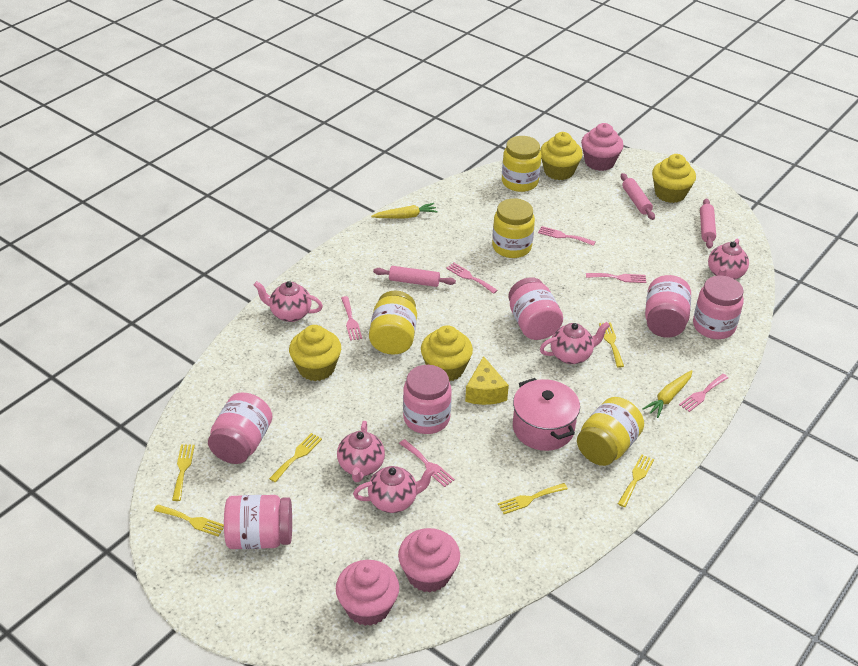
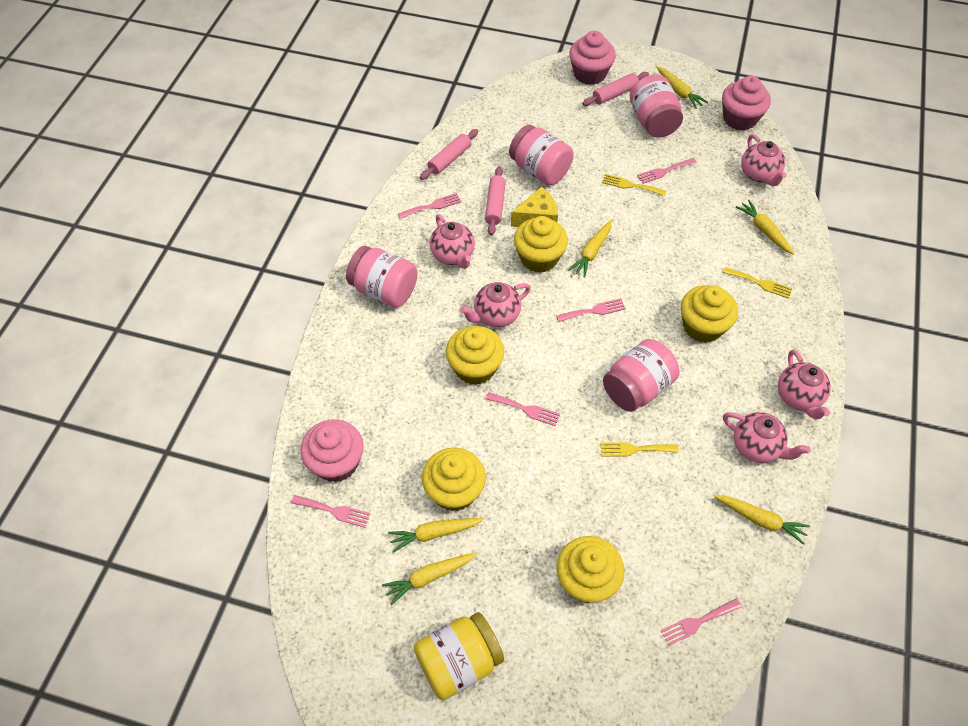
pink jar: [208,392,272,464] [224,495,292,549] [403,365,452,434] [508,277,563,340] [645,275,691,338] [693,276,744,339] = 6 -> [346,246,417,308] [509,125,573,185] [603,339,679,412] [630,74,683,137] = 4
pink pot: [513,378,580,451] = 1 -> none = 0
yellow carrot: [371,203,438,218] [642,370,693,418] = 2 -> [382,553,477,605] [388,518,484,553] [568,220,612,278] [656,66,708,109] [715,496,810,545] [736,200,795,255] = 6
yellow cupcake: [289,325,341,381] [421,325,473,382] [540,132,583,180] [652,154,696,203] = 4 -> [422,447,486,511] [446,326,504,385] [514,216,568,273] [556,536,625,603] [681,285,738,343] = 5
yellow fork: [154,505,224,537] [172,444,195,501] [269,433,322,482] [498,483,568,514] [599,322,624,368] [618,454,654,507] = 6 -> [600,442,679,457] [602,174,666,196] [723,267,792,299] = 3
yellow jar: [369,290,417,355] [492,198,535,258] [502,136,541,192] [577,397,644,466] = 4 -> [414,612,504,700] = 1

